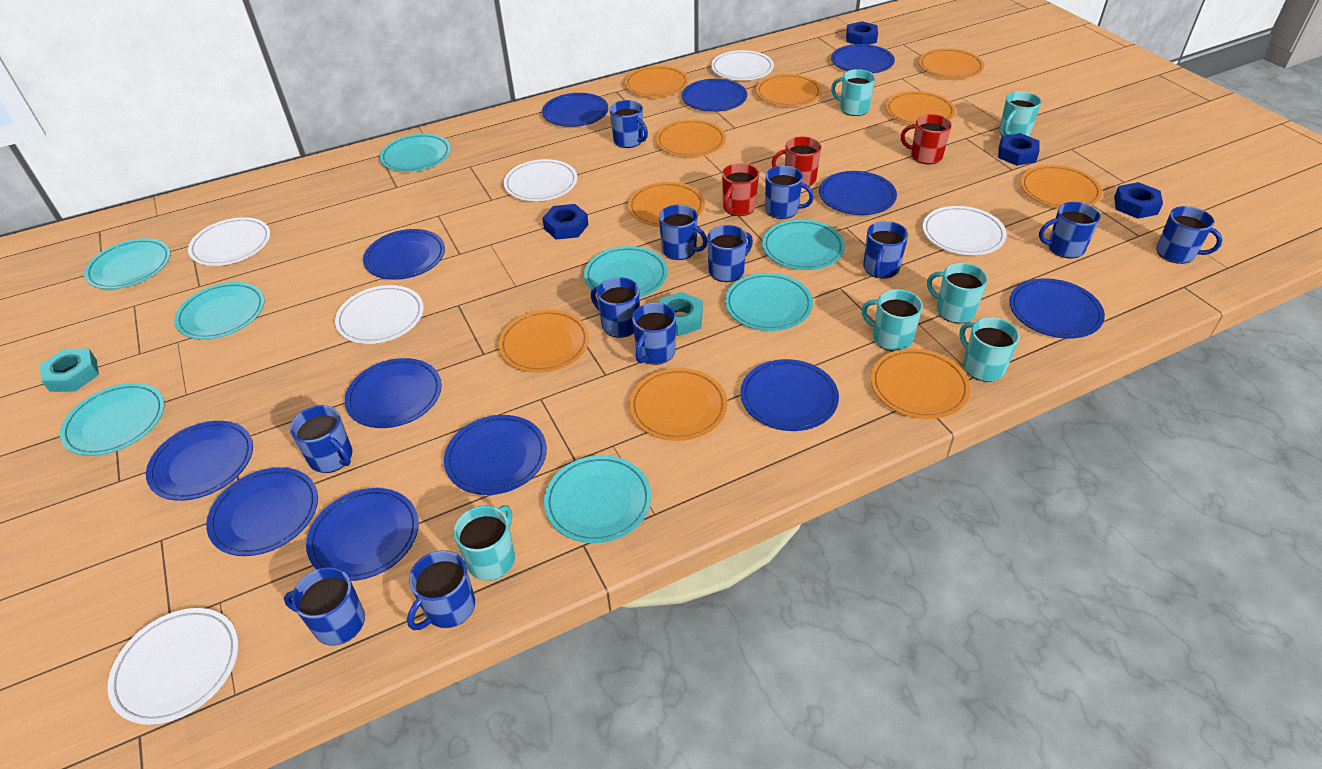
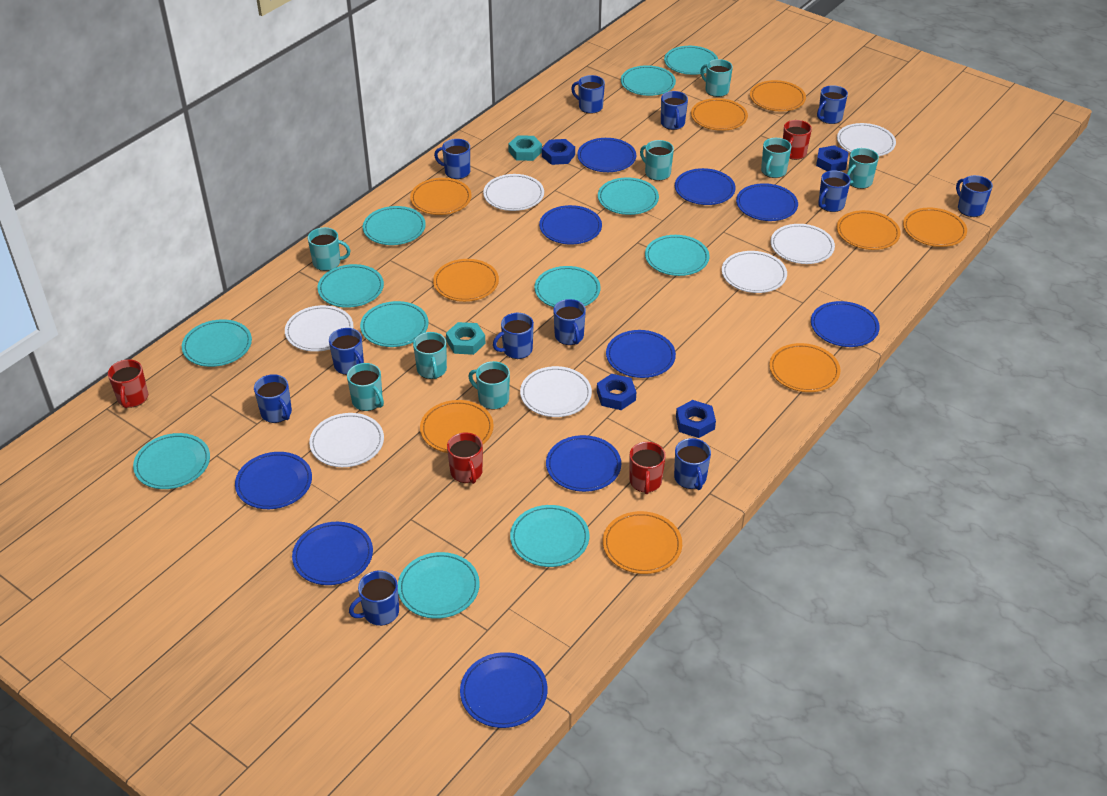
blue plate: [146,421,253,501] [206,467,318,556] [306,488,419,581] [345,358,442,428] [363,229,445,280] [444,415,547,495] [542,93,608,127] [682,79,747,112] [741,359,839,431] [819,171,897,215] [831,44,895,73] [1009,278,1105,339] = 12 -> [235,452,312,509] [292,522,373,585] [460,652,548,728] [539,205,602,245] [546,435,621,492] [577,138,636,172] [606,330,676,378] [675,168,736,205] [736,183,798,221] [811,301,880,347] = 10
orange plate: [499,310,589,373] [625,66,688,97] [628,182,705,227] [629,368,727,441] [656,120,726,157] [756,74,822,107] [871,349,971,419] [886,91,956,125] [919,48,984,79] [1021,165,1102,208] = 10 -> [410,178,472,215] [420,400,494,453] [433,259,499,302] [603,511,682,574] [691,98,748,131] [750,80,806,111] [769,343,840,392] [837,210,901,250] [903,208,967,247] = 9
red mug: [722,163,759,216] [772,136,821,186] [901,114,952,164] = 3 -> [108,359,148,408] [447,433,483,484] [629,442,666,494] [783,120,812,160] = 4
turquoise mug: [454,505,515,581] [831,69,875,116] [861,289,923,351] [927,263,988,323] [959,317,1020,382] [999,91,1042,136] = 6 -> [308,227,350,271] [347,363,384,411] [413,332,447,379] [468,361,510,410] [640,140,674,181] [700,59,733,97] [761,138,791,178] [847,148,879,189] = 8
turquoise plate: [60,383,165,456] [84,238,171,289] [174,282,265,340] [380,134,451,172] [544,455,652,543] [584,246,668,298] [725,273,813,331] [762,219,845,270] = 8 -> [133,433,210,489] [182,319,252,367] [317,264,384,308] [360,301,429,347] [363,206,426,245] [398,552,480,619] [510,505,589,567] [534,266,601,307] [598,177,659,215] [621,65,676,96] [645,235,709,276] [664,46,718,75] = 12
white plate: [108,608,239,725] [188,217,270,266] [335,285,424,344] [504,159,577,201] [711,50,774,80] [923,206,1007,255] = 6 -> [285,305,354,352] [309,413,384,467] [483,174,544,211] [520,366,592,417] [722,251,787,293] [771,224,835,264] [837,123,896,156] = 7

